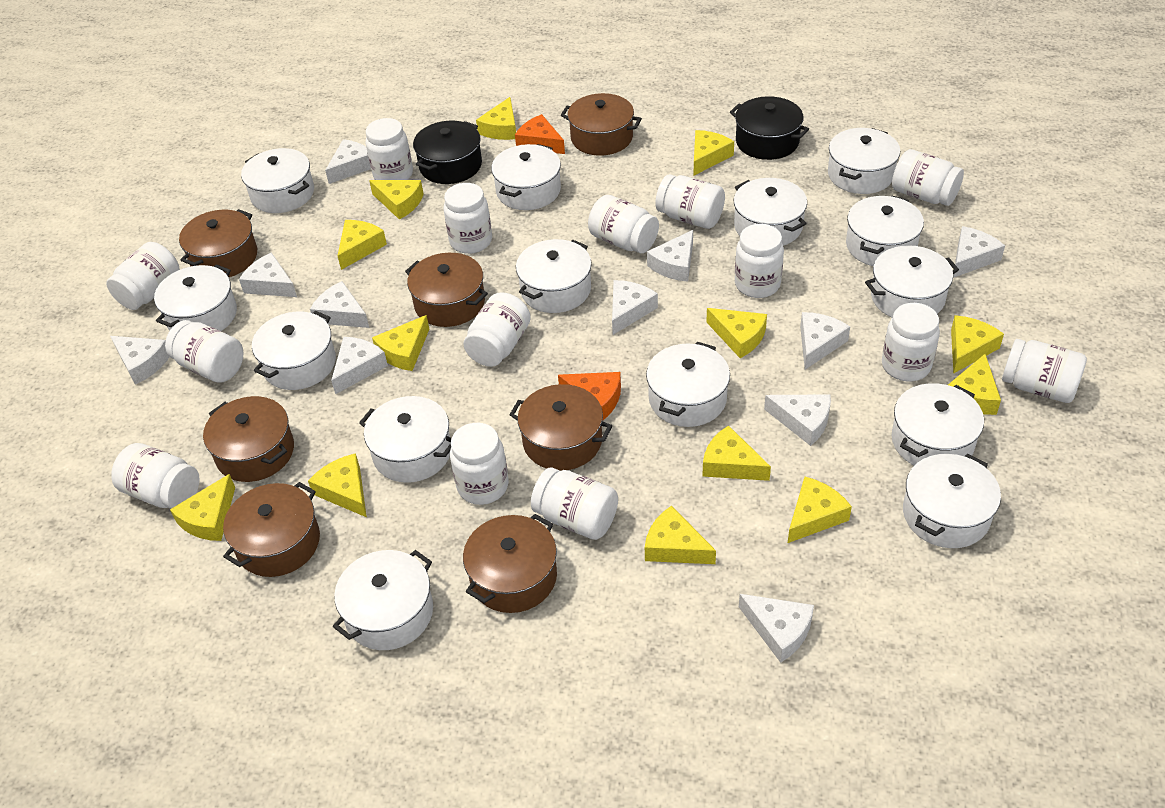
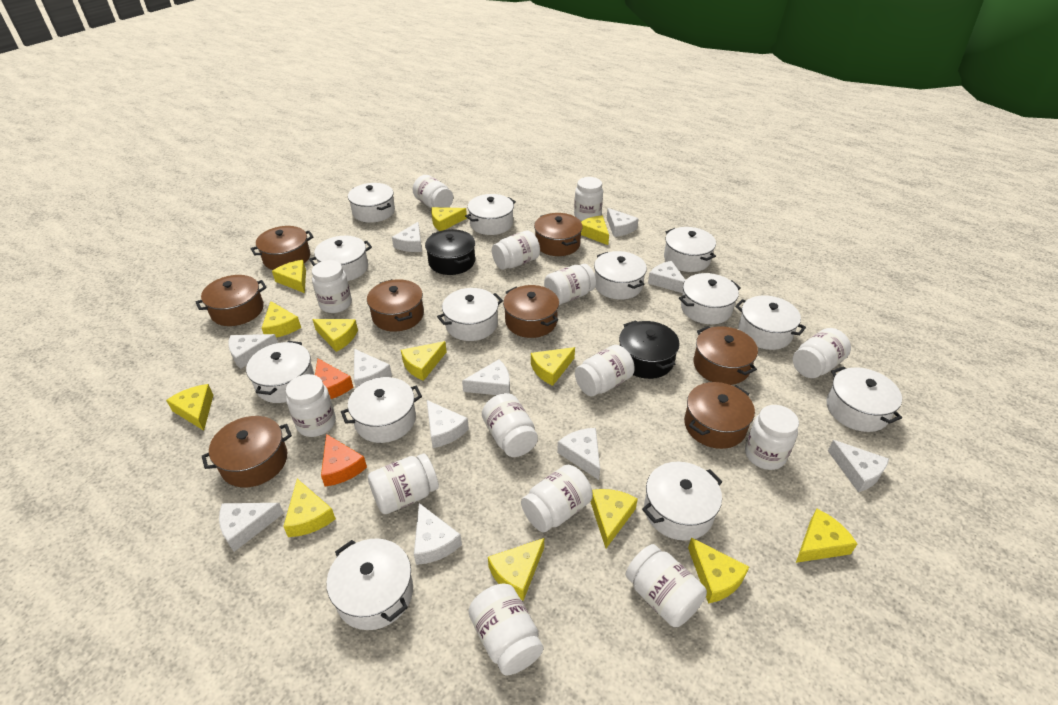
brown pot: [179,209,257,277] [203,396,294,482] [223,482,320,577] [405,253,488,327] [463,514,557,613] [510,384,612,471] [561,93,642,156] = 7 -> [196,275,267,326] [202,416,292,488] [251,226,314,270] [367,279,424,332] [503,285,559,338] [534,213,583,256] [684,382,755,449] [694,326,758,385] = 8
white pot: [154,264,237,331] [241,148,314,213] [252,311,336,390] [333,550,433,650] [359,396,452,483] [491,144,561,210] [516,239,592,313] [646,342,730,427] [734,178,807,246] [828,128,900,194] [846,195,924,266] [865,245,959,318] [891,383,984,466] [903,454,1001,548] = 14 -> [246,341,314,403] [309,236,372,281] [326,538,413,630] [341,377,422,443] [348,183,395,223] [437,288,503,341] [465,194,516,235] [594,251,647,300] [642,462,722,541] [664,227,716,272] [679,273,741,324] [735,295,806,350] [826,366,902,432] = 13

